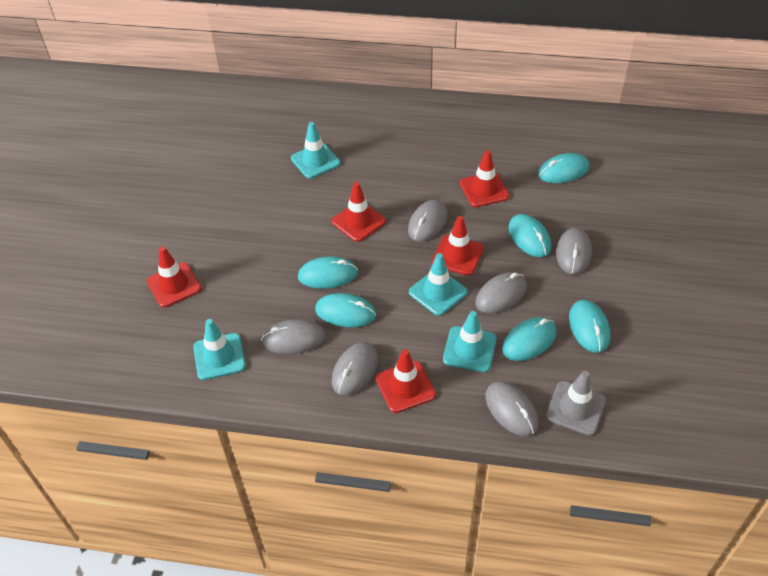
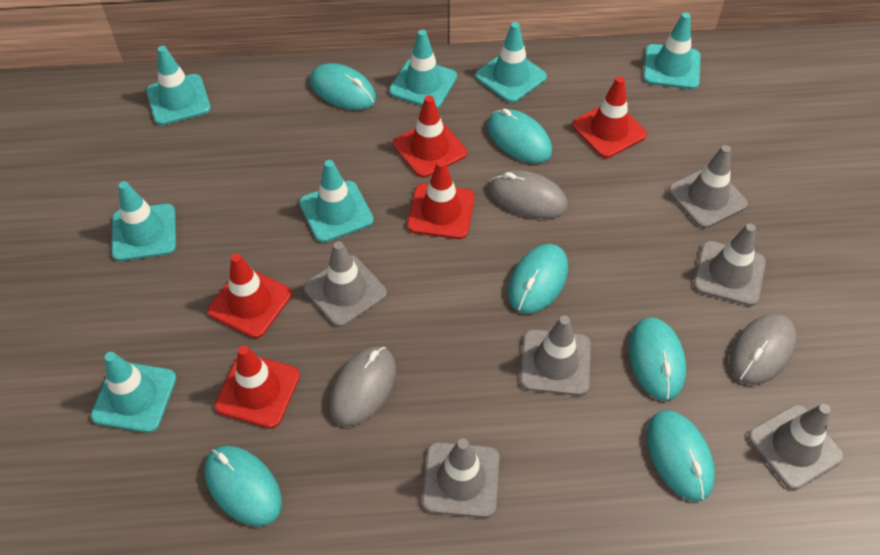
grey mouse: [261,319,326,354] [332,342,378,396] [408,200,448,242] [475,272,527,314] [485,381,538,437] [556,228,592,275] = 6 -> [329,346,396,427] [489,170,568,219] [729,314,797,385] = 3
grey traffic cone: [546,371,606,436] = 1 -> [304,241,387,327] [422,439,499,518] [520,316,591,396] [668,145,748,228] [694,223,766,306] [748,404,844,490] = 6
turquoise traffic cone: [193,319,246,380] [291,122,340,179] [409,253,468,316] [443,311,496,372] = 4 -> [91,352,177,433] [112,181,176,261] [146,46,211,125] [299,160,374,243] [389,30,457,108] [475,22,547,103] [643,13,700,89] = 7

